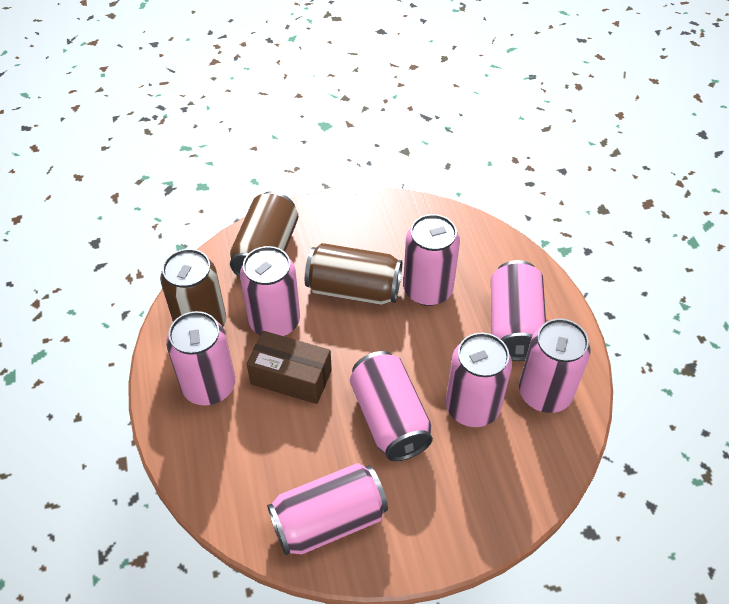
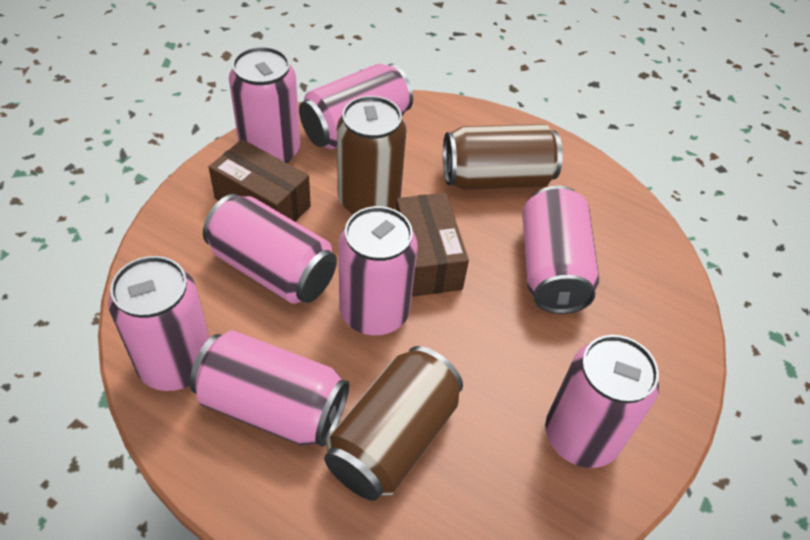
brown box: [247,331,332,404] = 1 -> [209,139,311,222] [396,193,469,297] = 2

